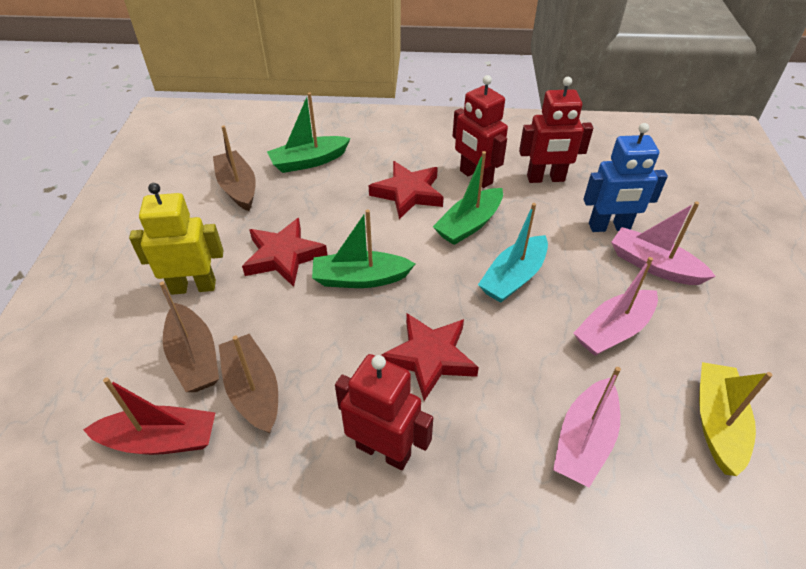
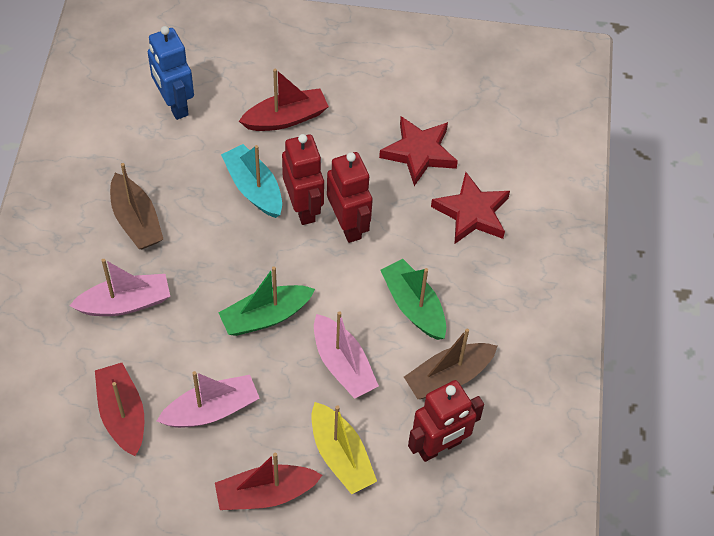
brown boat: [159,281,219,392] [213,125,256,211] [219,334,278,434] = 3 -> [110,163,163,249] [404,328,497,399] = 2
green boat: [267,92,351,173] [312,210,415,288] [433,151,503,245] = 3 -> [219,266,315,336] [380,259,446,340] = 2
red boat: [83,377,215,455] = 1 -> [95,363,144,456] [215,453,322,510] [239,69,329,131] = 3
red star: [242,218,327,287] [369,161,443,219] [381,313,479,401] = 3 -> [379,116,458,186] [431,172,510,244] = 2
yellow robot: [129,183,224,295] = 1 -> none = 0

